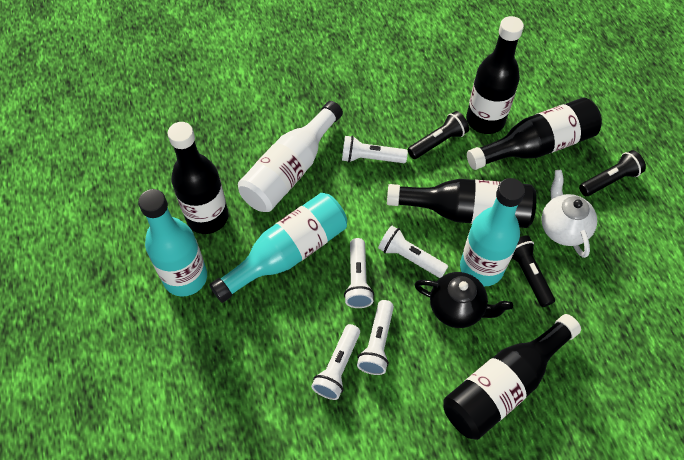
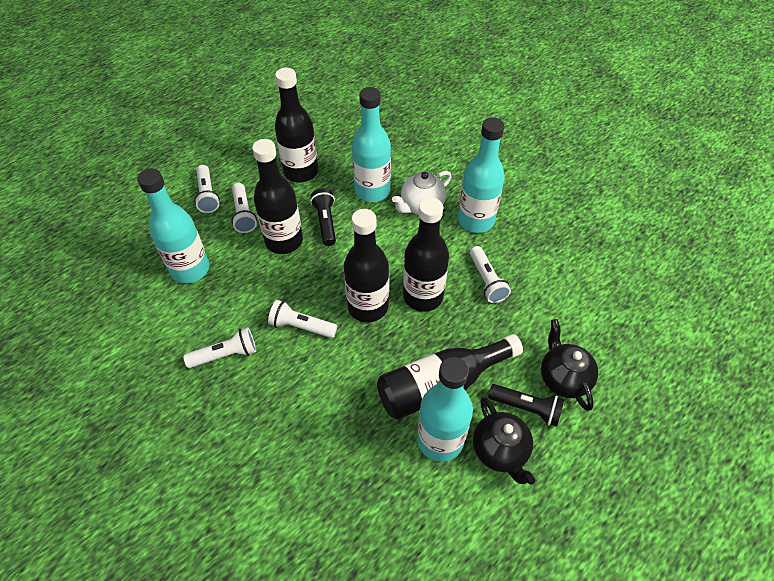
black flashlight: [407,111,469,159] [512,235,555,307] [579,150,646,196] = 3 -> [310,188,336,246] [488,384,565,427] = 2
black teapot: [414,272,513,328] = 1 -> [473,397,535,485] [541,319,598,411] = 2
turquoise bottle: [138,189,207,297] [209,193,347,303] [460,178,525,286] = 3 -> [137,169,209,283] [352,87,391,202] [417,357,473,462] [458,117,505,233] = 4
white bottle: [238,101,343,212] = 1 -> none = 0

